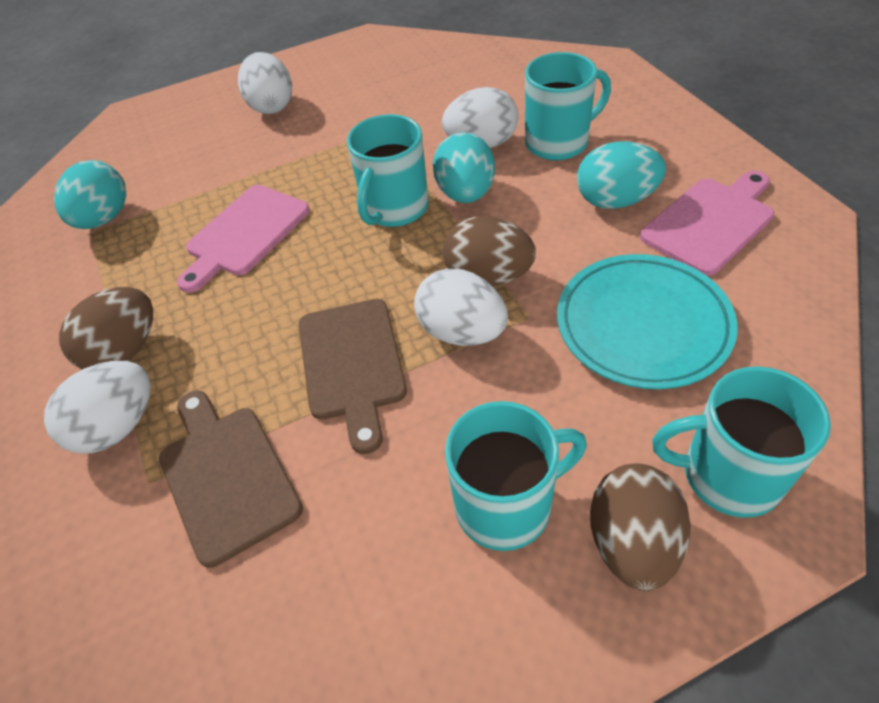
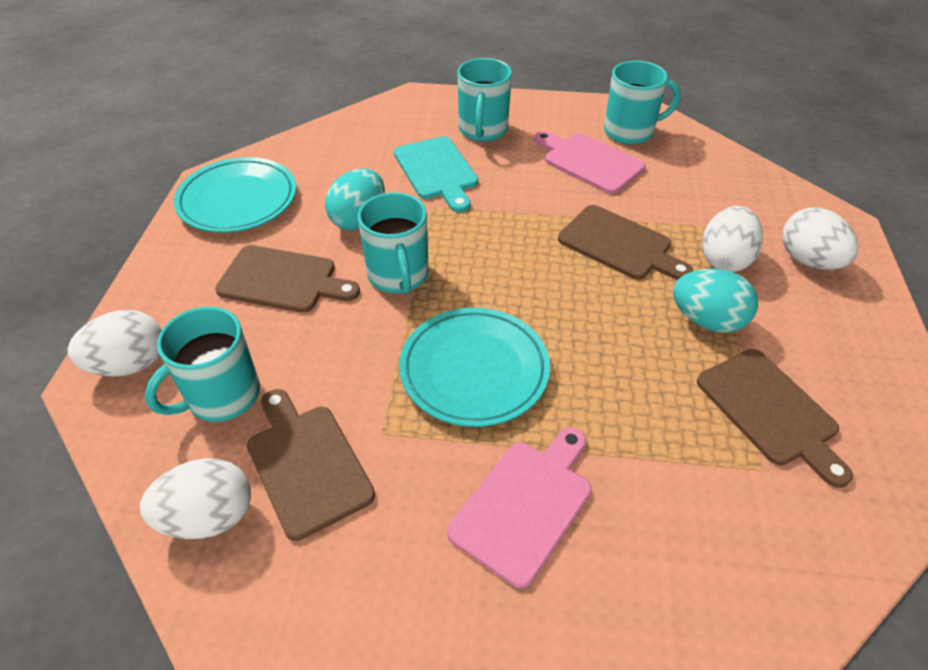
brown cutting board: [159,391,303,568] [299,299,407,454] = 2 -> [215,245,360,313] [247,389,375,541] [558,205,693,280] [697,349,853,488] = 4
brown egg: [59,287,153,370] [443,216,536,286] [590,464,691,591] = 3 -> none = 0
turquoise cutting board: none = 0 -> [394,136,478,213] = 1
turquoise egg: [54,160,127,229] [433,133,495,203] [577,141,666,209] = 3 -> [325,168,385,230] [673,269,758,333] = 2
turquoise plate: [557,254,738,389] = 1 -> [174,157,296,233] [399,308,550,427] = 2

